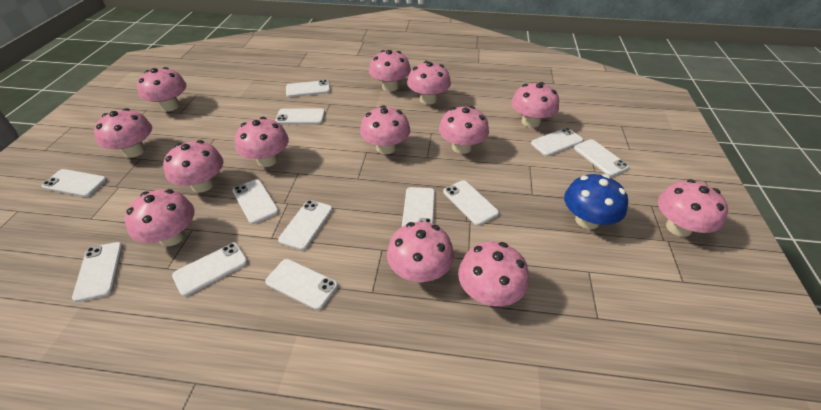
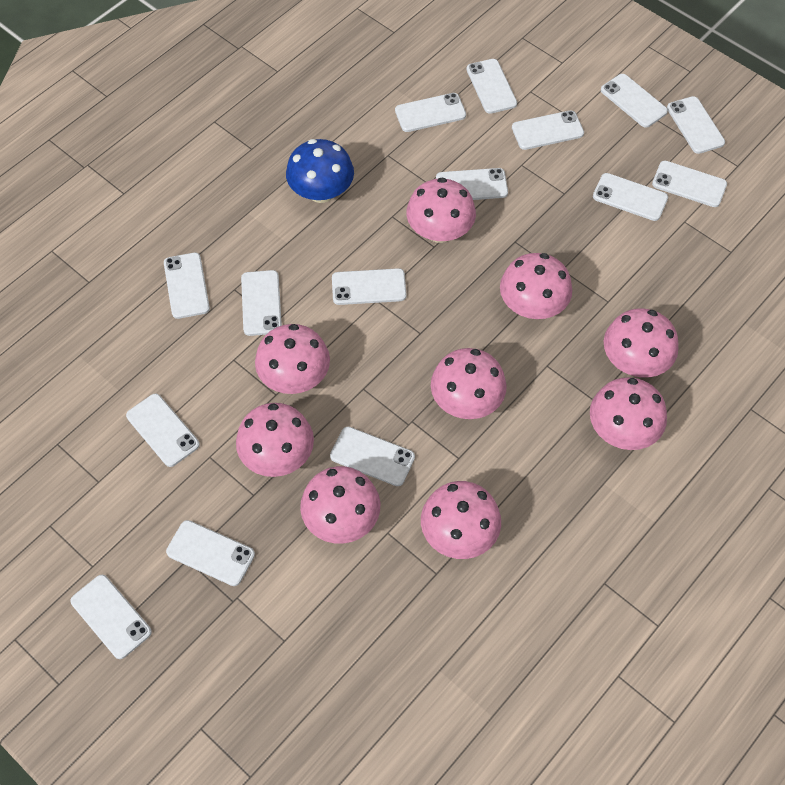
pink mushroom: [94,108,152,158] [125,189,194,246] [137,67,187,111] [163,140,223,193] [235,117,289,167] [360,105,410,154] [369,50,411,92] [387,222,454,283] [407,61,451,105] [439,106,489,154] [458,242,529,306] [511,82,559,128] [658,179,728,237] = 13 -> [236,403,314,477] [255,324,330,394] [300,466,380,544] [406,177,476,243] [421,481,501,559] [431,348,507,419] [500,253,572,319] [590,377,667,450] [604,308,678,377] = 9
white phone: [42,169,107,197] [72,242,123,302] [172,243,248,296] [233,179,279,224] [265,259,338,310] [275,109,325,124] [278,200,333,250] [286,80,330,97] [402,187,435,227] [443,180,499,226] [531,128,583,156] [574,139,629,177] = 12 -> [70,575,152,659] [126,394,200,467] [164,253,210,319] [166,520,255,586] [241,270,282,336] [330,427,415,486] [332,268,406,305] [395,93,466,132] [436,168,508,200] [466,59,517,114] [512,110,584,150] [593,173,668,221] [601,74,668,128] [652,161,727,207] [667,96,725,154] = 15

